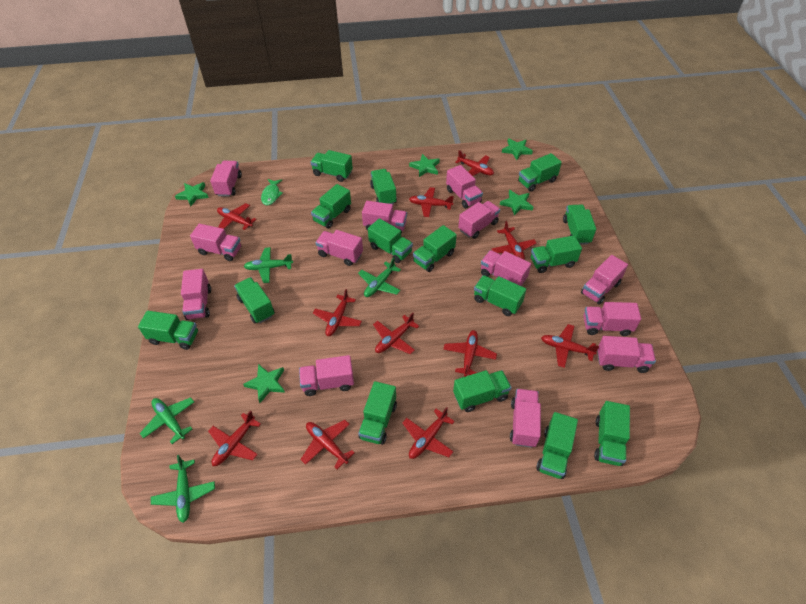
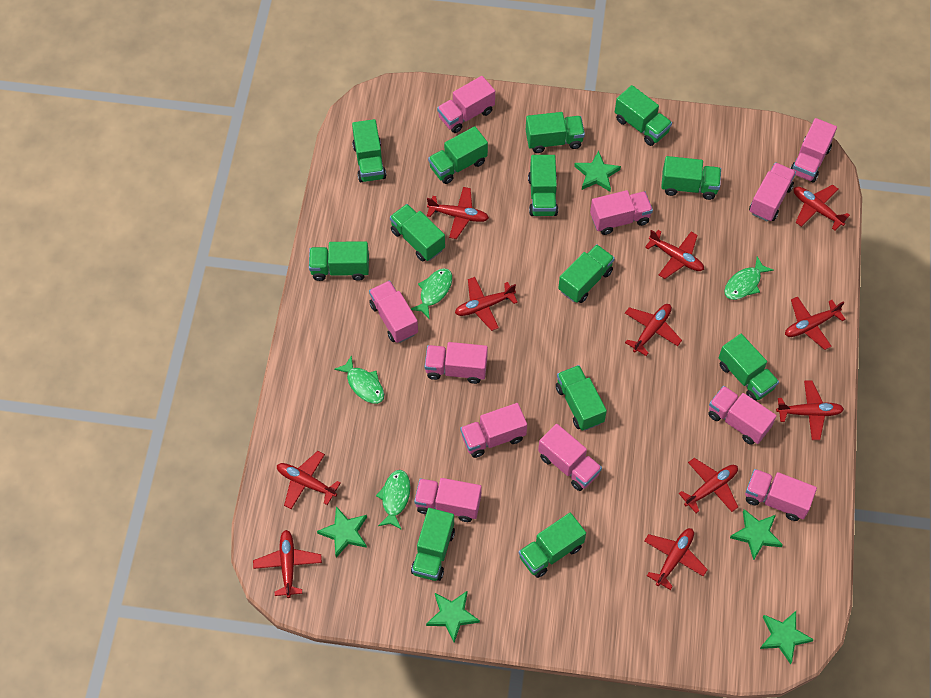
green fish: [261,179,283,206] = 1 -> [334,355,384,404] [376,470,411,530] [411,268,452,319] [724,257,774,300] = 4
green plane: [140,397,194,444] [151,455,215,523] [244,247,293,283] [358,258,401,297] = 4 -> none = 0
green truck: [138,311,198,350] [234,277,275,323] [310,150,353,182] [311,184,351,229] [358,381,397,445] [368,218,413,263] [370,169,397,204] [413,225,457,272] [453,370,512,412] [474,275,526,316] [518,153,562,192] [531,235,582,273] [536,412,578,479] [563,204,596,245] [594,401,630,466] = 15 -> [309,241,369,281] [352,119,386,182] [390,204,445,262] [411,508,455,581] [428,126,488,184] [519,513,586,578] [526,112,585,153] [528,155,558,216] [556,365,607,431] [558,244,615,303] [615,85,672,146] [661,156,721,200] [719,334,779,401] = 13
pink truck: [181,269,211,320] [190,224,241,261] [210,161,242,197] [299,355,354,396] [315,230,363,266] [362,201,407,234] [446,165,483,208] [458,201,500,239] [481,250,531,286] [510,389,541,448] [581,255,628,305] [584,302,641,336] [597,336,656,373] = 13 -> [369,281,418,343] [414,478,482,522] [424,342,488,384] [437,76,495,133] [460,403,527,458] [538,424,602,491] [590,190,653,235] [708,386,777,445] [745,469,817,521] [749,162,796,222] [790,118,837,183] = 11

